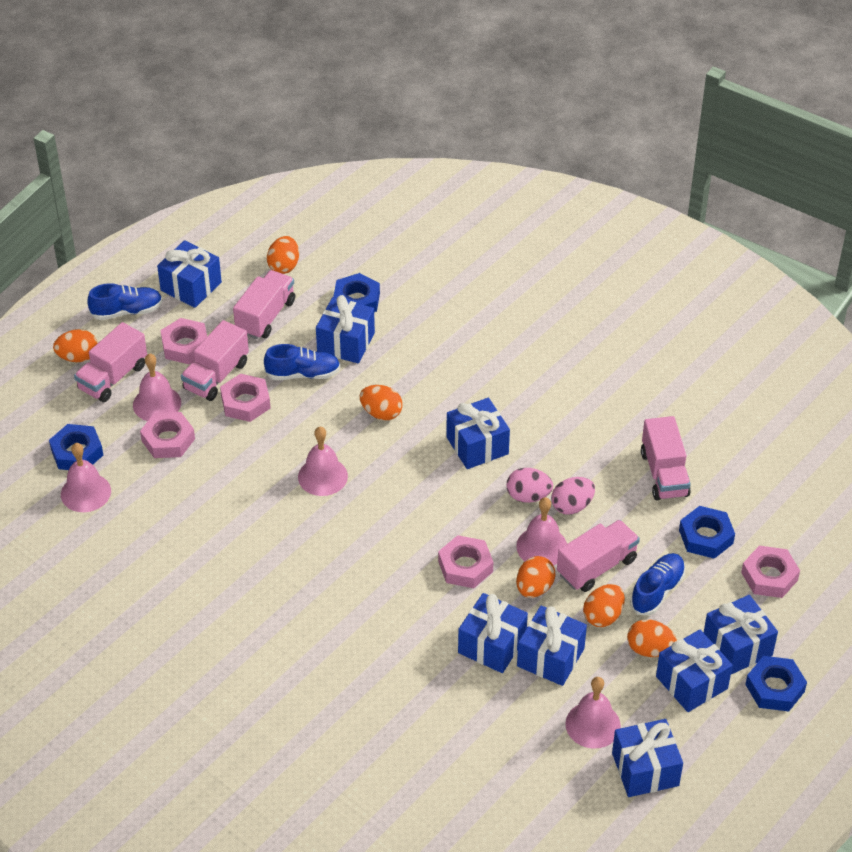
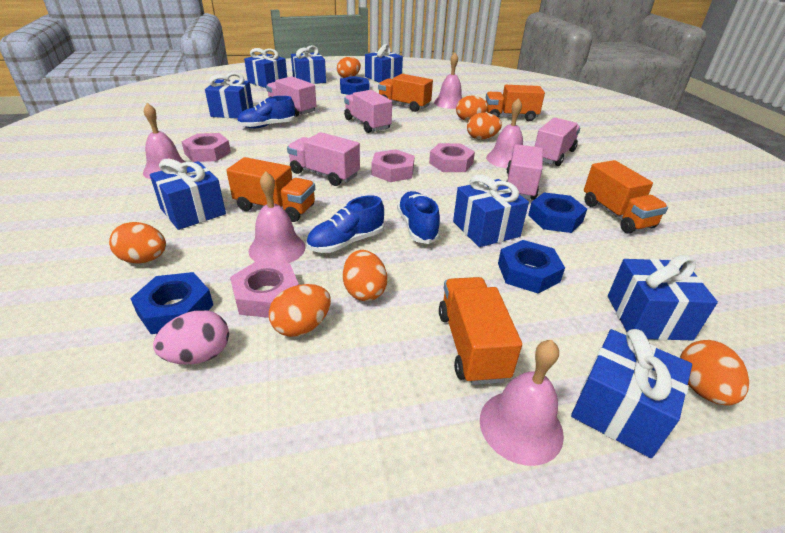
orange egg: [53,329,98,362] [267,236,299,274] [360,385,402,421] [516,556,555,598] [583,584,625,627] [627,619,677,657] = 6 -> [109,222,166,264] [269,284,331,337] [337,57,361,78] [343,250,387,301] [456,96,488,121] [467,113,502,140] [680,340,749,405] = 7
orange truck: none = 0 -> [226,157,315,222] [378,74,433,112] [439,277,522,385] [486,85,545,121] [584,160,668,233] = 5
pink egg: [506,468,553,503] [551,477,595,515] = 2 -> [153,310,229,365] = 1
pink nut: [140,412,195,458] [160,318,207,364] [220,373,271,422] [438,535,493,588] [741,546,800,598] = 5 -> [182,133,231,162] [230,260,299,318] [372,149,415,182] [429,143,475,172] = 4

